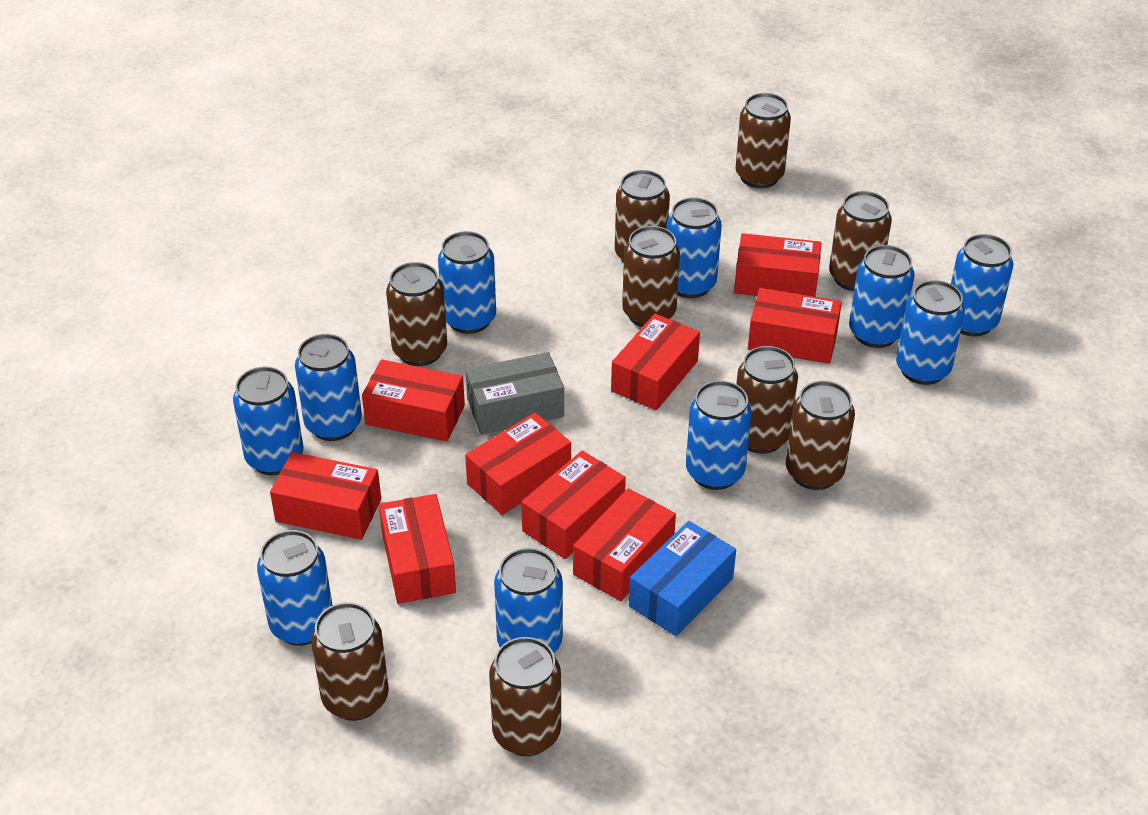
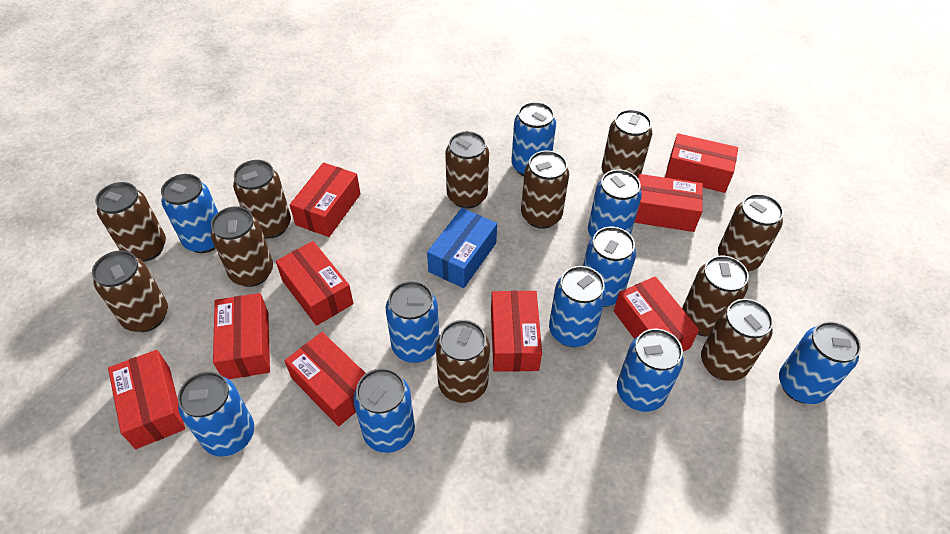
brown can: [311,602,389,721] [386,262,447,366] [489,637,561,757] [615,170,670,263] [622,226,680,327] [735,93,791,188] [736,346,798,454] [786,381,855,490] [829,191,892,291] = 9 -> [92,250,168,332] [95,182,166,262] [211,206,273,287] [233,160,291,239] [436,320,490,403] [445,131,489,209] [521,151,569,229] [602,109,652,177] [682,255,749,337] [701,299,773,381] [718,194,784,272] = 11
grey box: [465,352,564,434] = 1 -> none = 0

